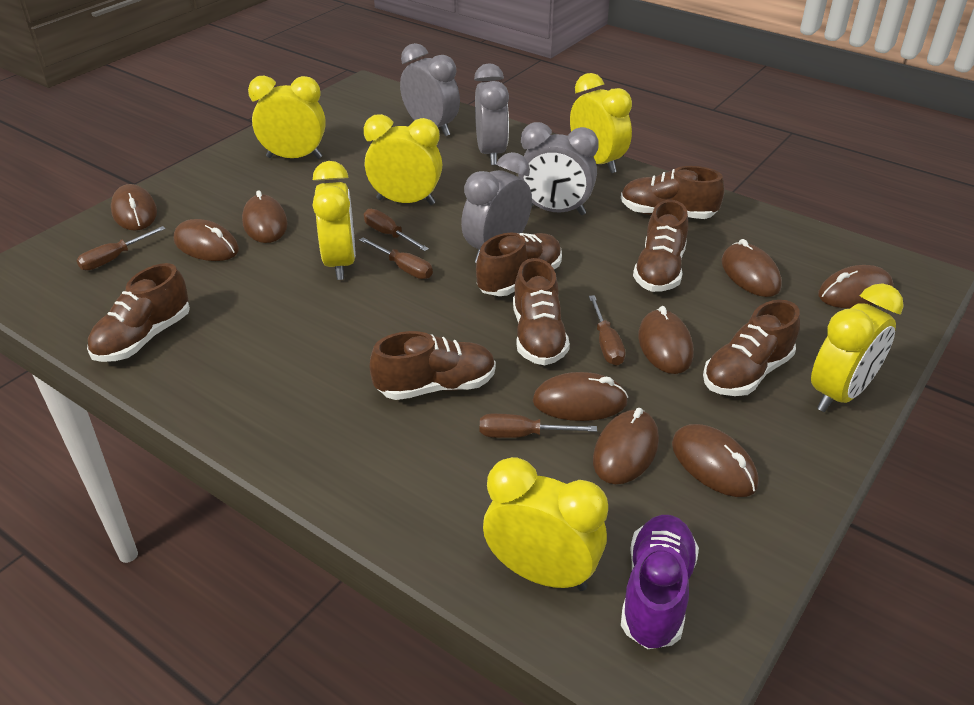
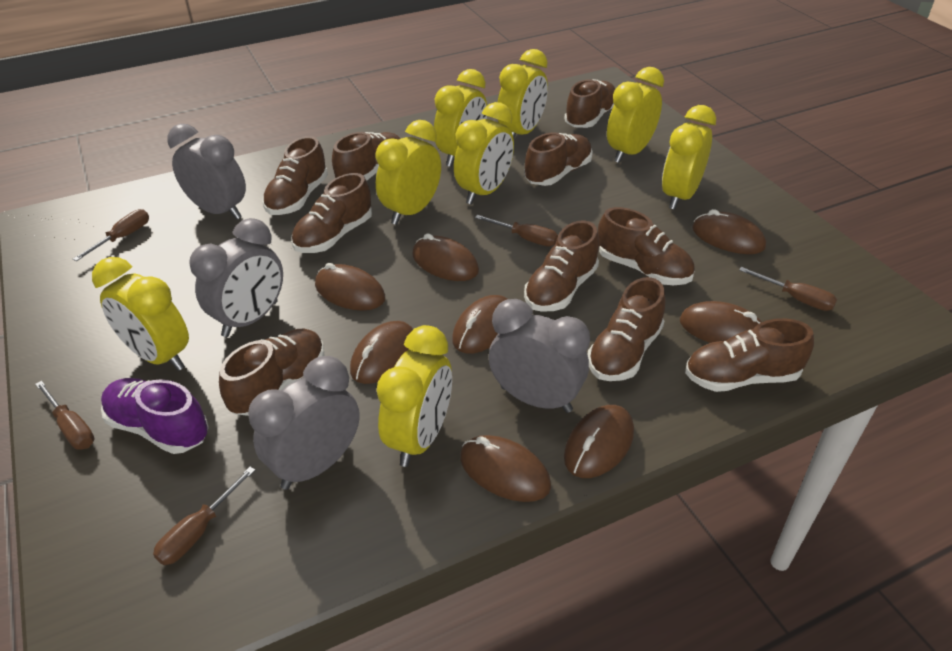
brown mouse: [111,184,157,231] [173,219,239,261] [242,190,288,243] [533,372,628,421] [593,408,659,484] [638,306,694,374] [672,424,758,497] [721,239,782,297] [818,265,893,308] = 9 -> [315,263,385,311] [350,321,413,384] [412,233,479,281] [452,295,507,354] [460,435,551,502] [564,405,634,478] [680,301,762,343] [692,209,766,254] = 8
brown shoe: [87,263,190,362] [369,331,496,400] [476,233,562,296] [513,258,570,365] [621,166,725,219] [633,200,688,292] [703,300,800,396] = 7 -> [219,328,325,416] [262,136,328,215] [291,173,372,253] [332,132,401,181] [524,220,599,312] [525,133,593,186] [564,79,615,128] [587,277,665,381] [598,207,695,285] [685,318,814,392] = 10
yellow clock: [248,76,326,159] [312,161,356,280] [363,114,442,205] [483,457,608,591] [570,73,632,173] [811,283,904,412] = 6 -> [92,257,189,371] [376,120,441,225] [376,325,452,467] [434,69,487,167] [454,102,514,205] [498,49,548,139] [607,67,664,163] [662,105,716,210] = 8

